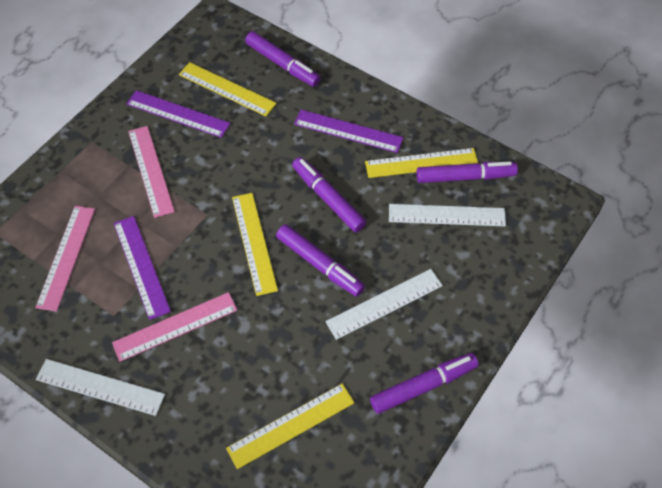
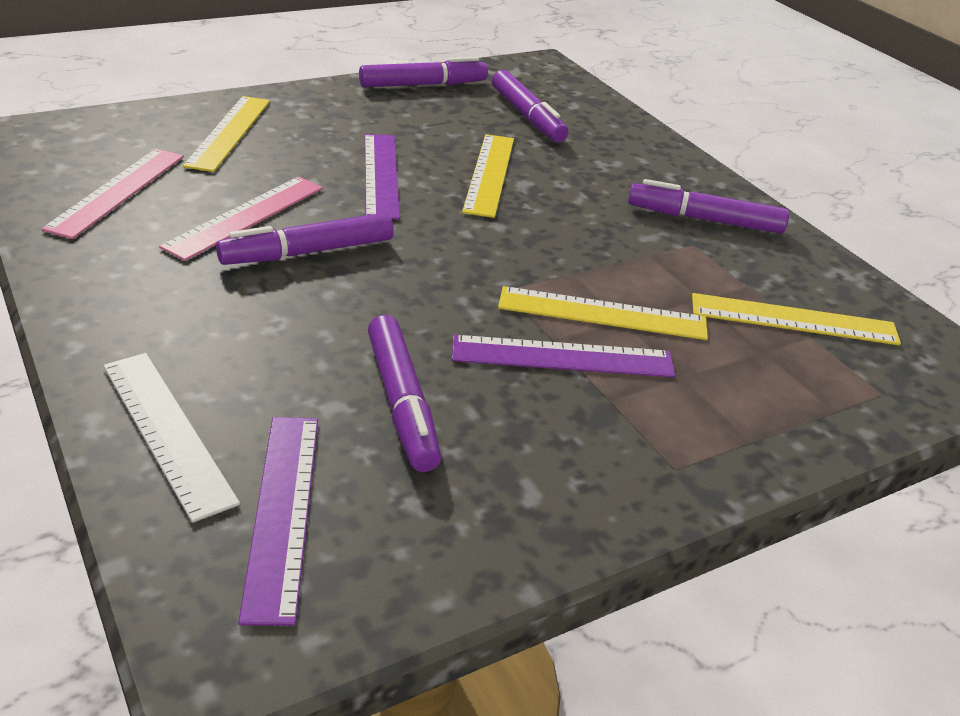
pink ruler: [35,206,95,312] [112,292,238,362] [128,126,175,218] = 3 -> [41,148,184,239] [159,176,323,261] = 2
white ruler: [36,359,165,416] [325,269,443,340] [389,204,506,226] = 3 -> [103,353,240,523] = 1

